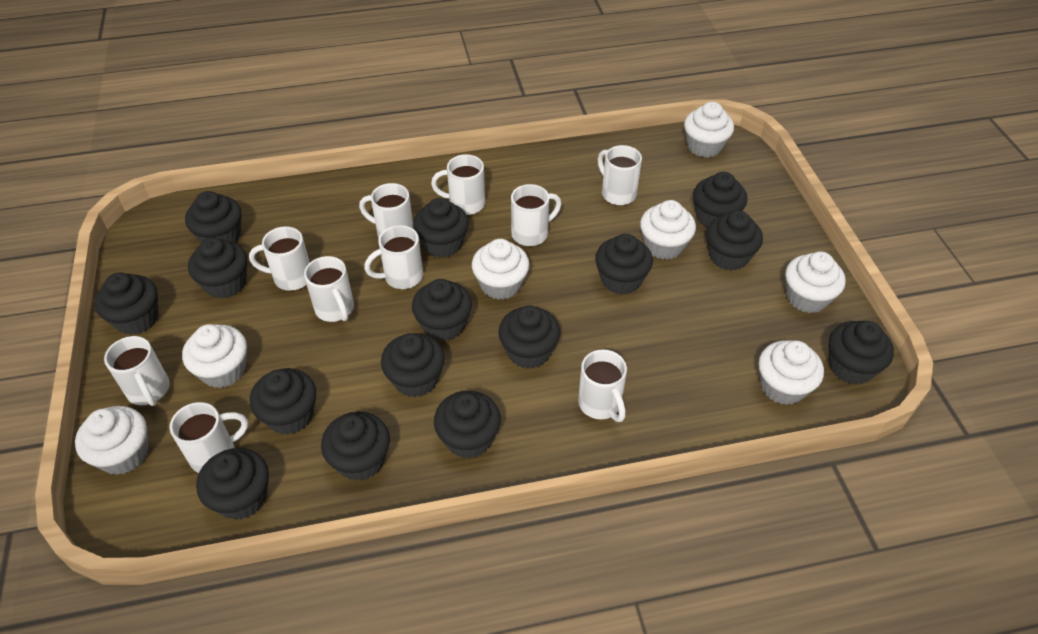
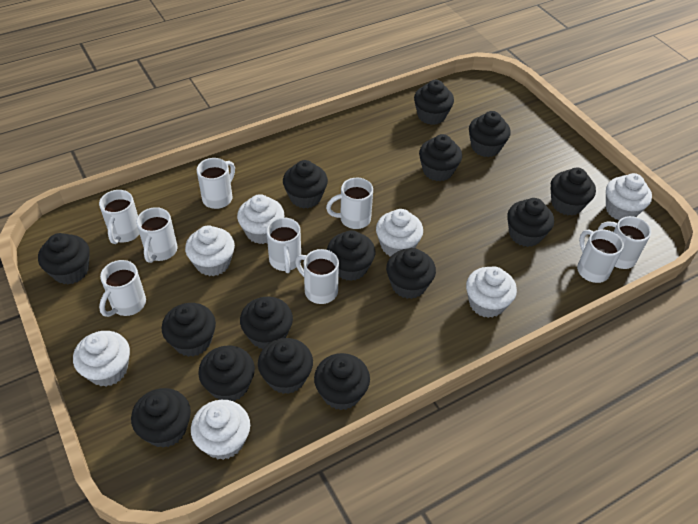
white mug: [104,336,170,406] [170,402,248,473] [249,226,310,291] [304,256,354,322] [359,183,414,238] [364,225,423,289] [431,154,485,215] [511,184,561,246] [578,349,627,422] [598,145,642,205] = 10 -> [99,190,139,244] [99,260,146,317] [136,207,177,263] [197,158,235,209] [266,218,301,273] [295,249,339,304] [326,178,373,229] [577,229,624,283] [598,216,651,269] = 9

